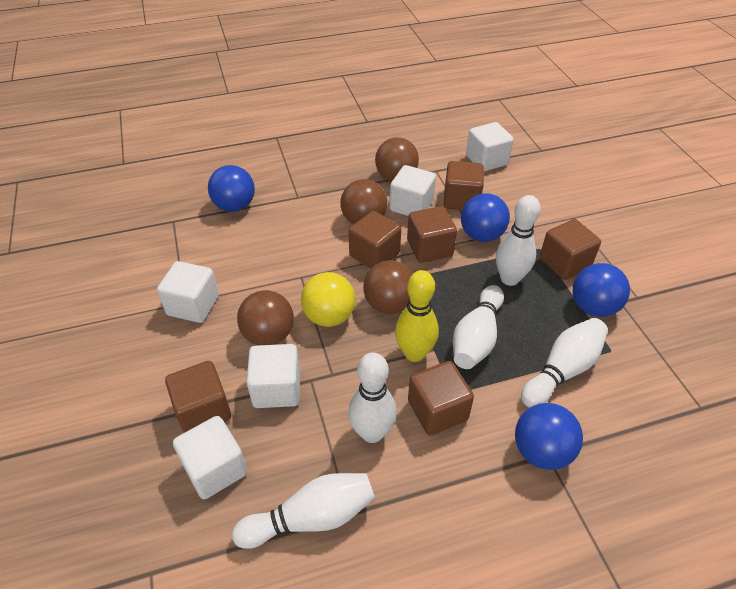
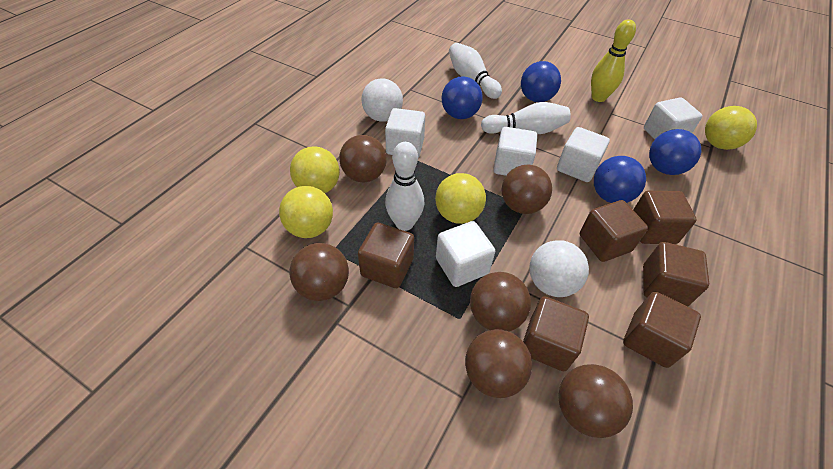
brown ball: [237,290,294,345] [340,179,387,224] [363,260,413,314] [375,137,419,181] = 4 -> [290,243,349,301] [339,135,387,183] [465,329,532,398] [470,272,531,331] [502,164,552,214] [559,364,633,438] = 6
white ball: none = 0 -> [361,78,403,122] [530,240,589,297] = 2
white bowling pin: [232,473,375,549] [348,353,397,443] [453,285,504,369] [496,195,541,286] [521,318,608,408] = 5 -> [385,142,424,231] [449,43,502,99] [481,102,571,134] = 3
yellow ball: [301,272,355,327] = 1 -> [279,186,333,238] [290,146,340,193] [435,173,486,224] [705,106,757,150] = 4

